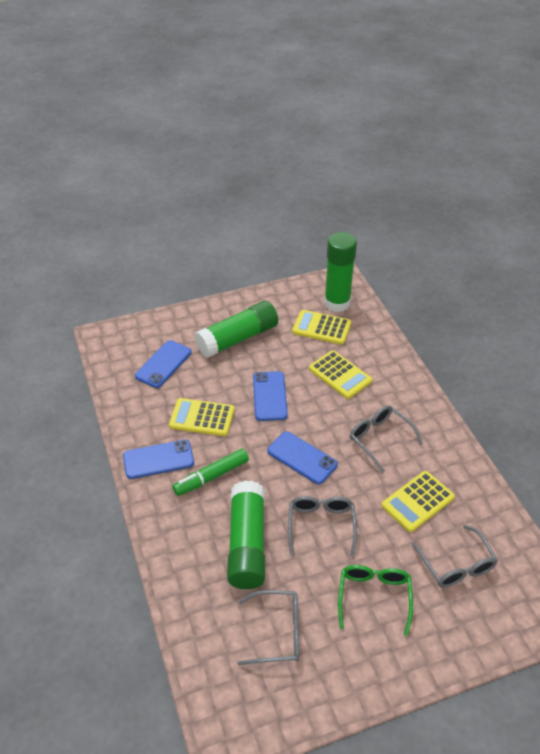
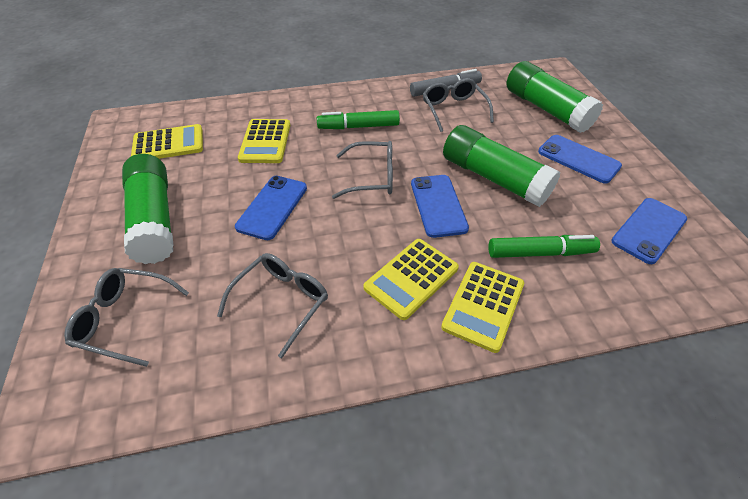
green glasses: [338,565,413,636] = 1 -> none = 0
green marker: [172,448,249,496] = 1 -> [317,110,400,129] [488,235,600,258] = 2
grey marker: none = 0 -> [410,69,482,97] = 1

